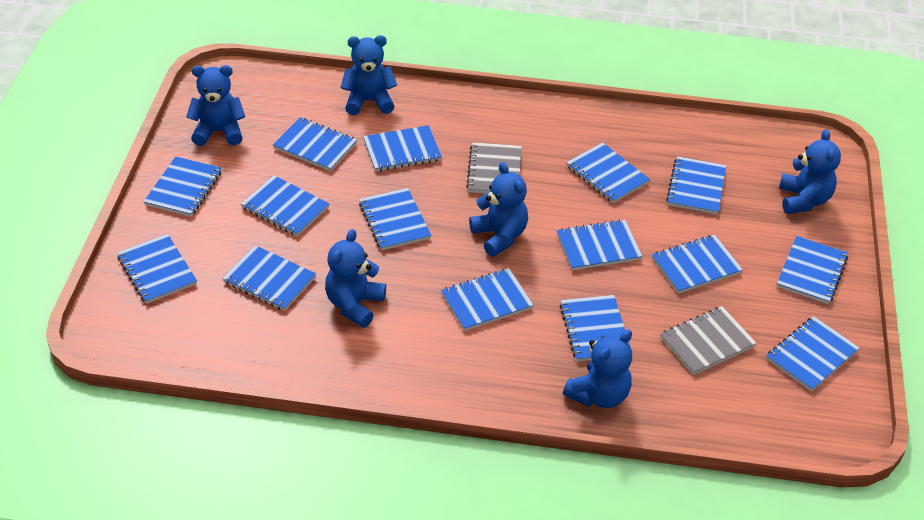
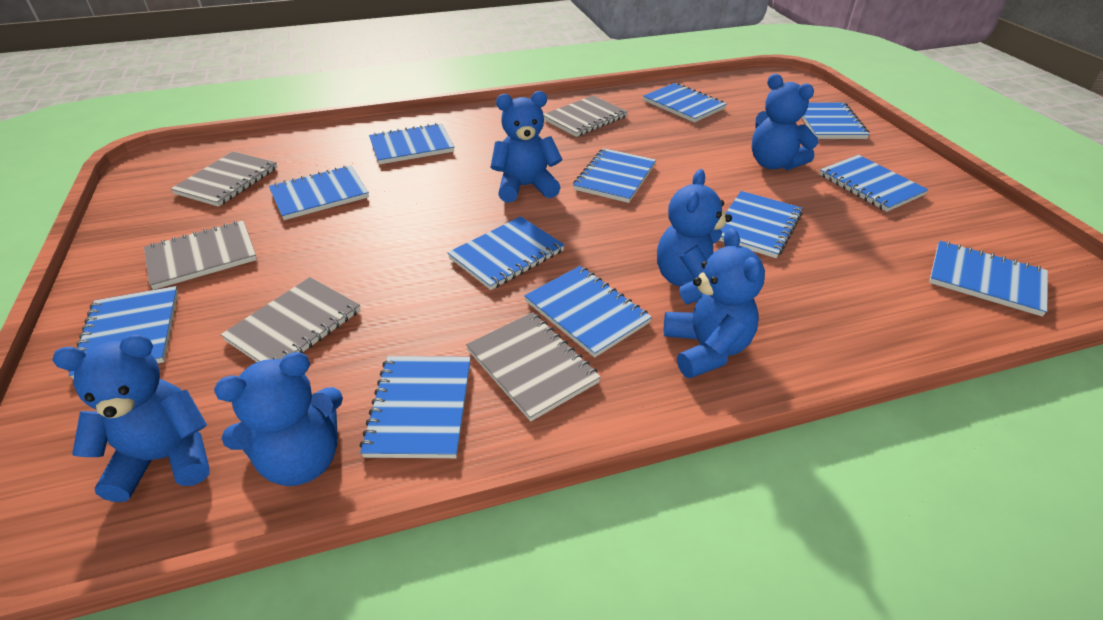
blue notebook: [117,234,197,304] [144,157,222,217] [222,245,316,311] [241,175,329,236] [273,117,357,171] [359,188,431,250] [363,125,442,172] [441,268,534,331] [557,219,642,271] [560,295,632,362] [566,142,650,203] [652,235,743,294] [666,156,726,214] [766,316,859,392] [777,236,848,304] = 15 -> [68,286,178,380] [269,165,369,220] [360,356,471,458] [369,123,454,164] [447,216,565,290] [524,266,652,358] [573,148,656,203] [643,83,727,122] [719,191,803,258] [802,103,870,139] [819,155,928,212] [929,241,1048,317] = 12
grey notebook: [466,143,522,193] [660,306,757,375] = 2 -> [144,221,257,290] [171,151,277,207] [221,277,360,362] [466,312,601,421] [543,96,628,137] = 5

